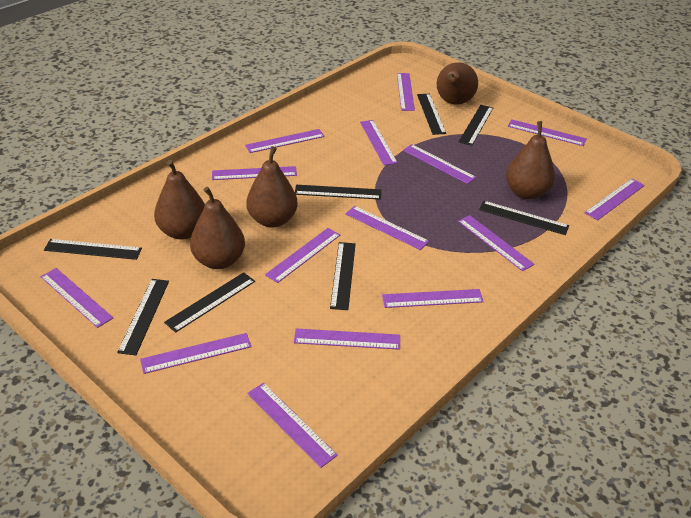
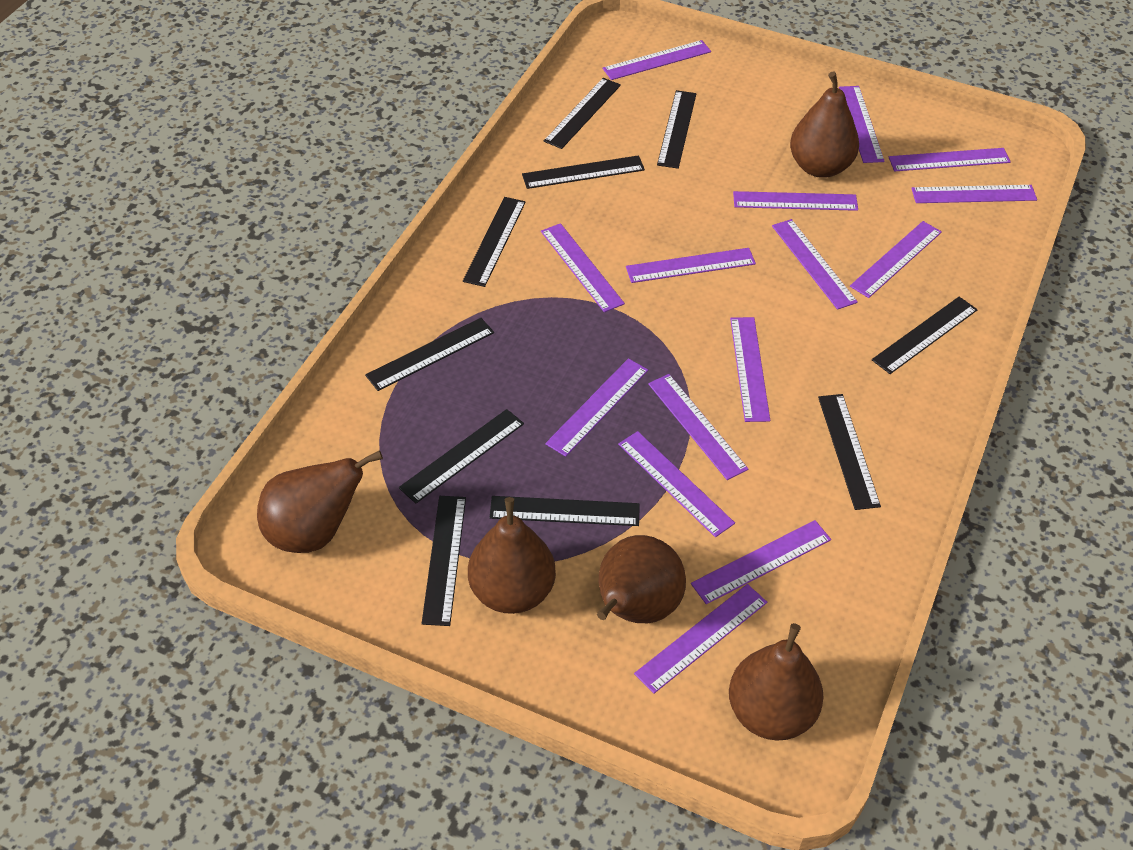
black ruler: [44,239,142,260] [117,279,169,356] [164,272,255,333] [295,185,381,200] [330,242,356,310] [417,94,446,135] [459,105,493,146] [479,201,569,235] = 8 -> [365,318,494,391] [399,409,524,504] [422,496,466,626] [463,197,526,287] [490,496,640,526] [522,155,645,189] [544,78,621,149] [657,90,696,169] [818,394,881,510] [872,297,978,374] = 10

